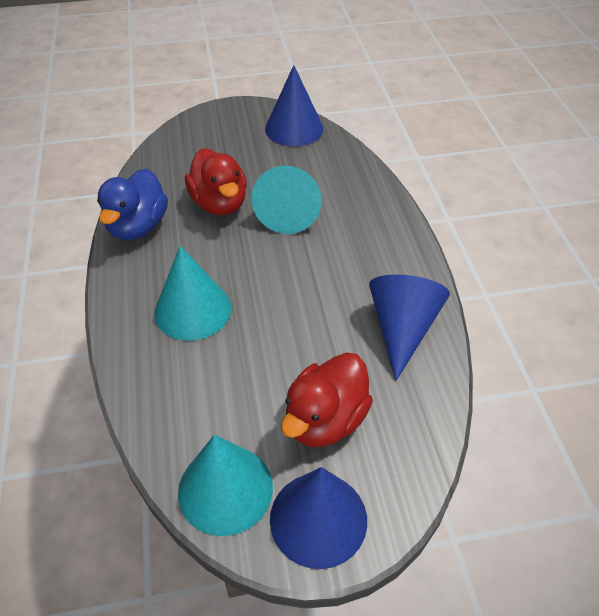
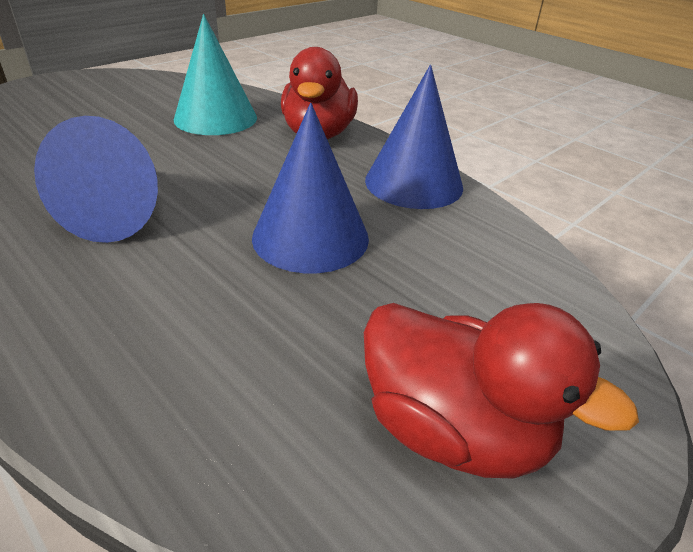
blue duck: [97,168,168,240] = 1 -> none = 0
turquoise cone: [154,246,231,341] [178,435,273,536] [252,166,322,234] = 3 -> [174,14,257,135] = 1

